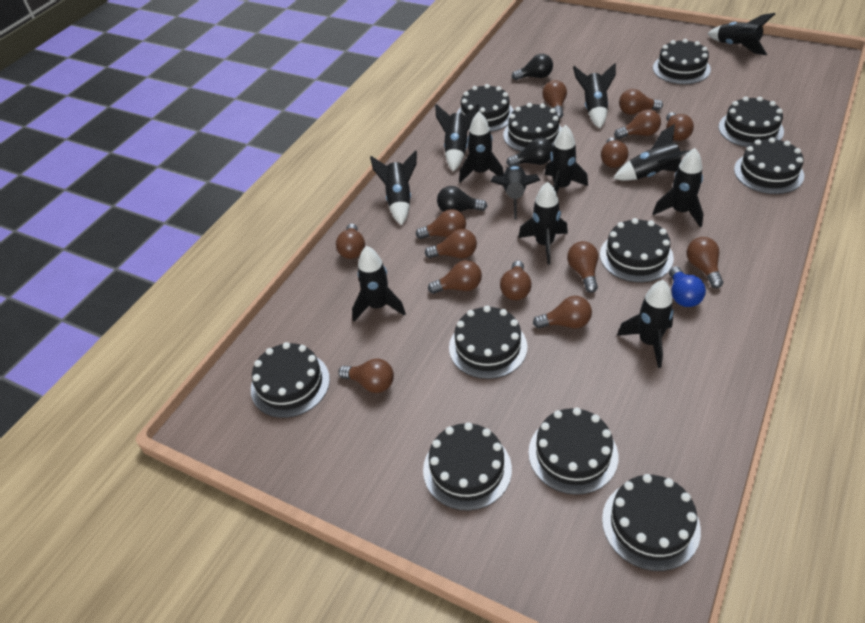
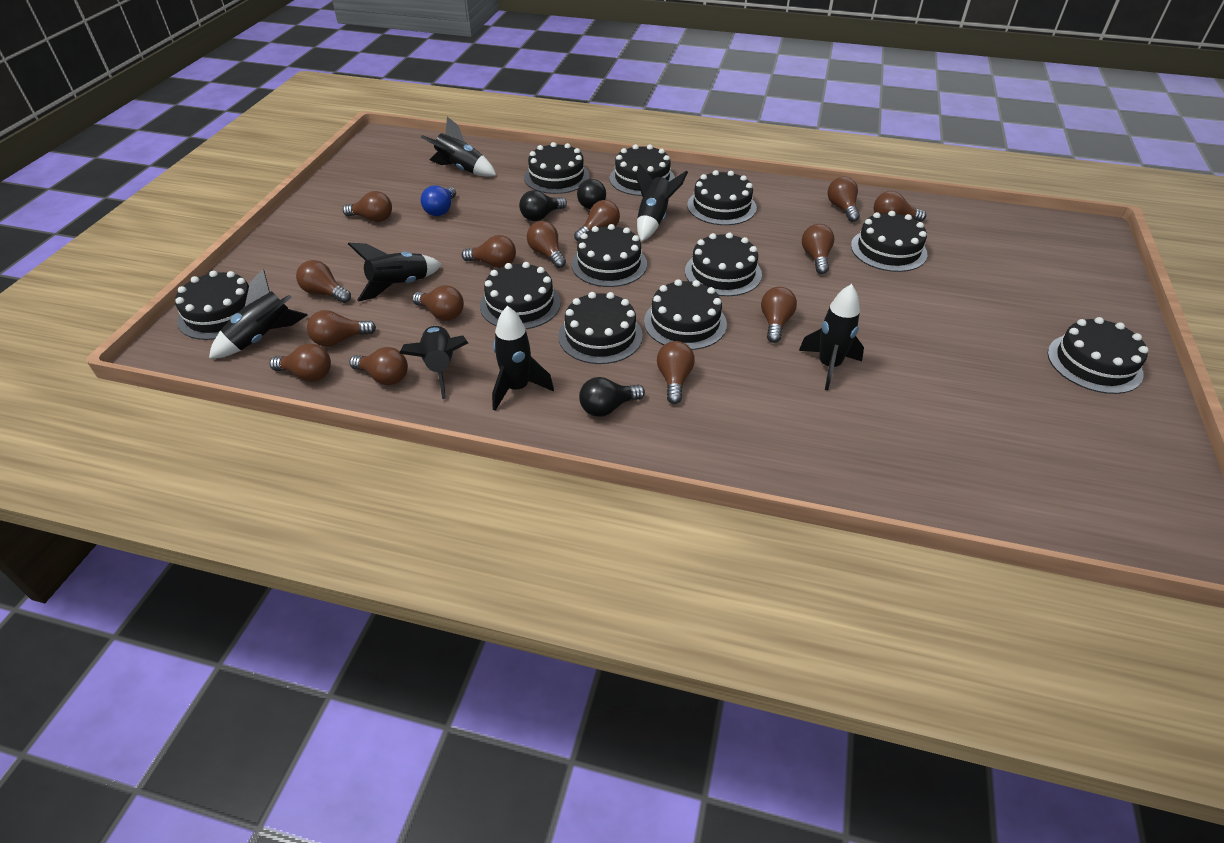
black rocket: [352,246,406,321] [370,150,417,225] [435,104,479,172] [459,112,504,183] [491,165,540,219] [518,182,568,265] [545,125,588,194] [573,63,616,128] [613,124,691,181] [617,280,674,368] [653,148,703,227] [708,13,775,55] = 12 -> [209,269,307,359] [348,243,442,302] [399,325,468,399] [421,117,497,177] [492,306,554,411] [636,163,688,241] [799,284,864,390] = 7

